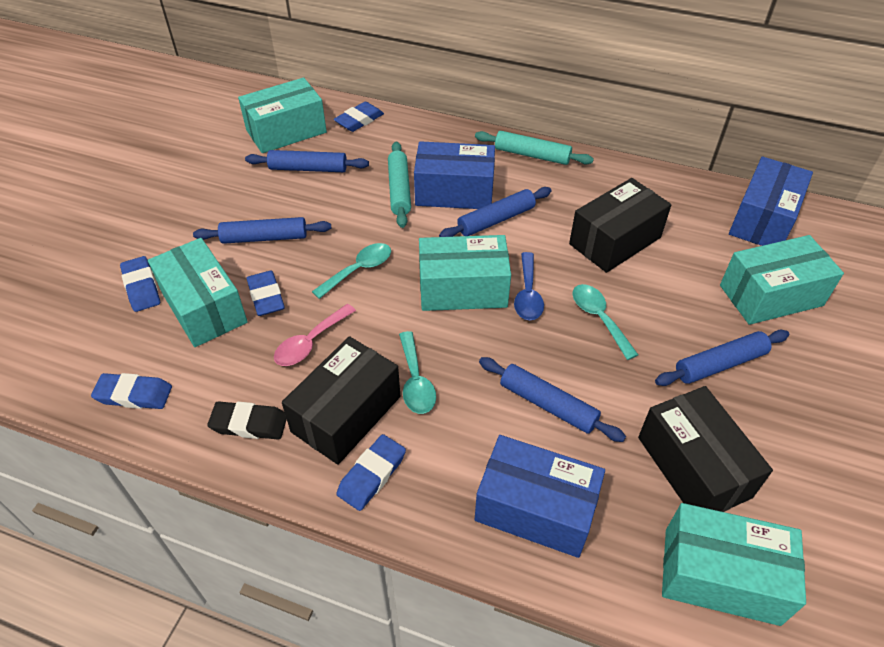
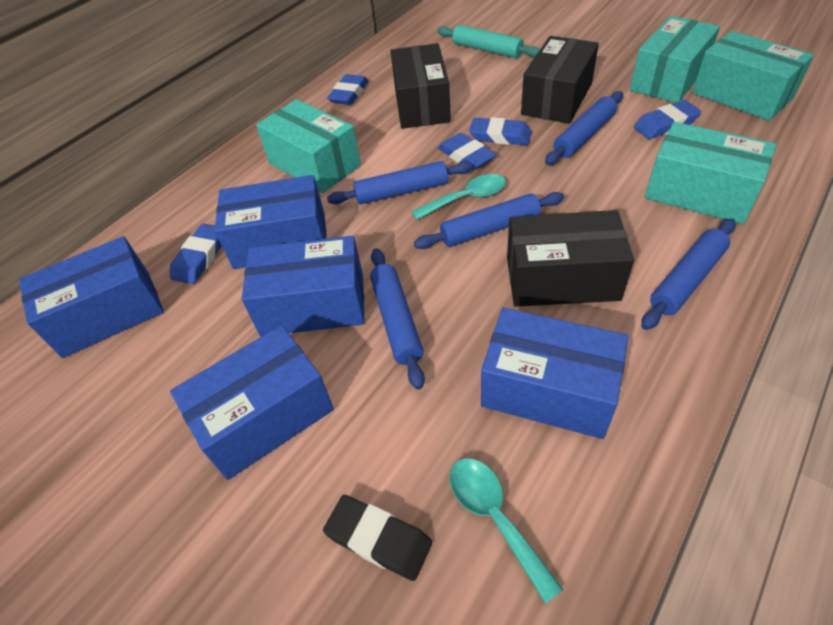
blue box: [414,141,495,209] [475,435,605,558] [729,157,813,246] = 3 -> [19,236,164,358] [170,325,334,480] [215,175,327,269] [241,236,365,336] [481,308,628,439] = 5
blue spoon: [514,252,544,320] = 1 -> none = 0
pink spoon: [274,304,356,366] = 1 -> none = 0
turquoise box: [148,238,248,347] [238,78,327,153] [419,235,511,311] [662,503,806,626] [720,235,844,325] = 5 -> [256,99,361,193] [630,16,720,103] [645,122,776,224] [692,31,814,121] = 4
turquoise rolling pin: [388,142,411,228] [475,131,594,165] = 2 -> [437,25,540,58] = 1
turquoise spoon: [312,243,391,299] [399,331,436,414] [572,284,638,360] = 3 -> [411,174,506,220] [450,458,563,604] = 2

